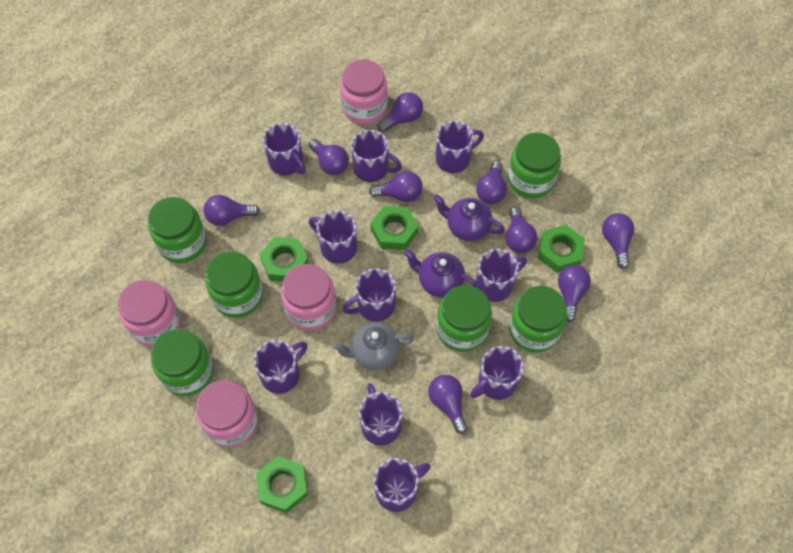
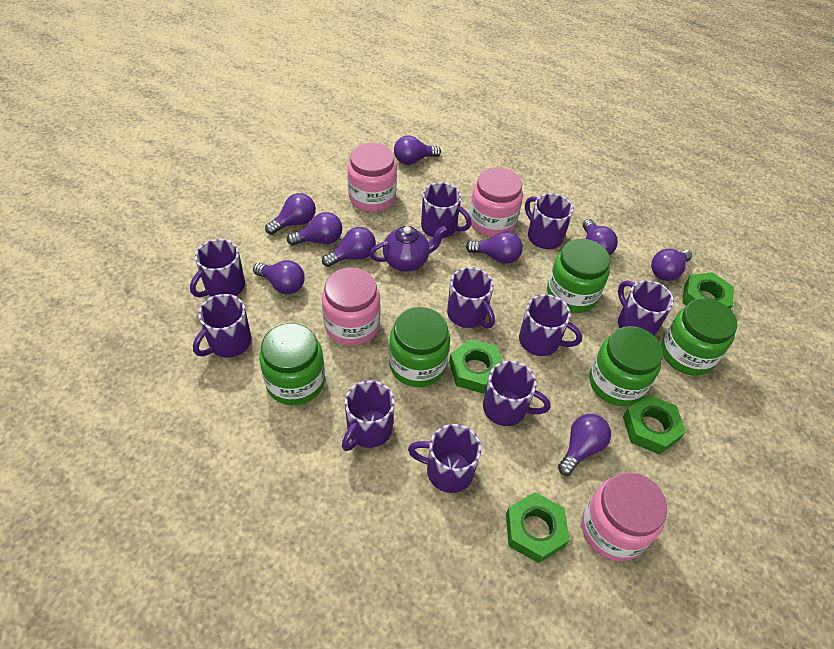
green jar: [148,197,207,263] [151,329,214,396] [205,251,263,318] [437,285,492,352] [508,133,561,198] [509,286,567,353] = 6 -> [259,323,325,405] [389,307,450,387] [547,239,611,313] [589,326,663,406] [661,298,737,376] = 5
grey teapot: [332,323,414,370] = 1 -> none = 0
purple teapot: [404,249,477,297] [433,194,505,241] = 2 -> [369,226,447,272] = 1

